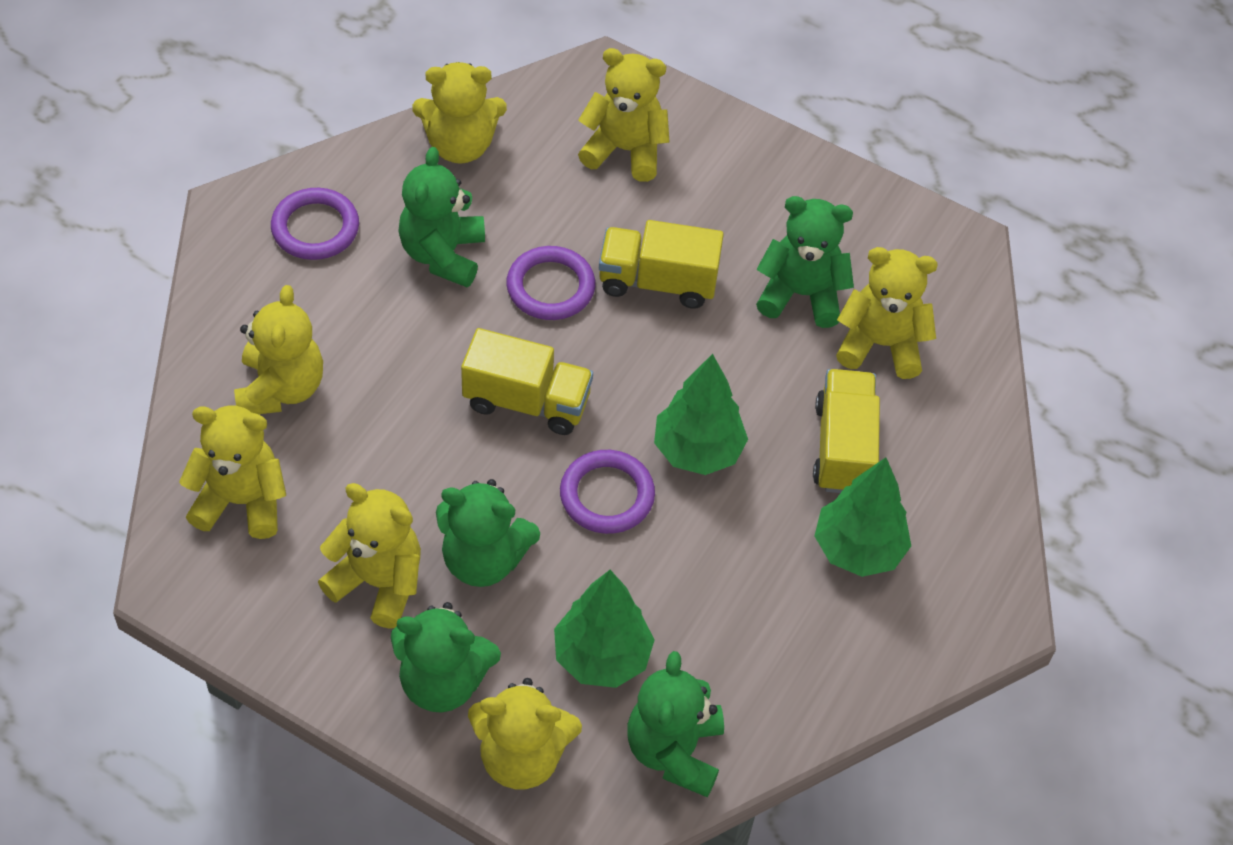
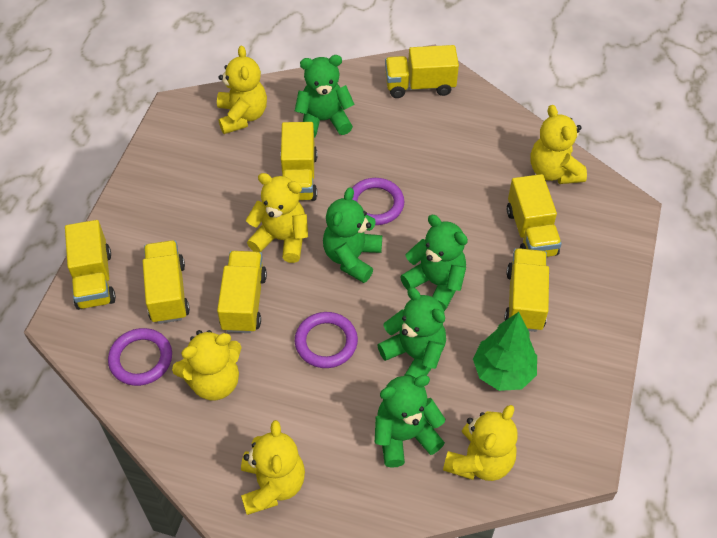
green tree: [554,570,655,688] [654,354,748,475] [815,457,911,577] = 3 -> [473,312,537,391] = 1
yellow teddy bear: [179,406,286,539] [234,285,323,414] [318,483,421,629] [412,62,507,164] [468,678,582,789] [578,48,670,182] [836,247,938,379] = 7 -> [172,330,242,400] [217,46,267,134] [241,420,305,515] [246,173,308,263] [443,405,517,481] [531,105,587,184] = 6
yellow truck: [461,328,593,435] [599,220,724,309] [813,369,880,493] = 3 -> [65,220,116,310] [142,240,190,324] [217,251,267,333] [281,122,317,201] [385,45,459,98] [504,248,549,332] [507,174,562,257] = 7

